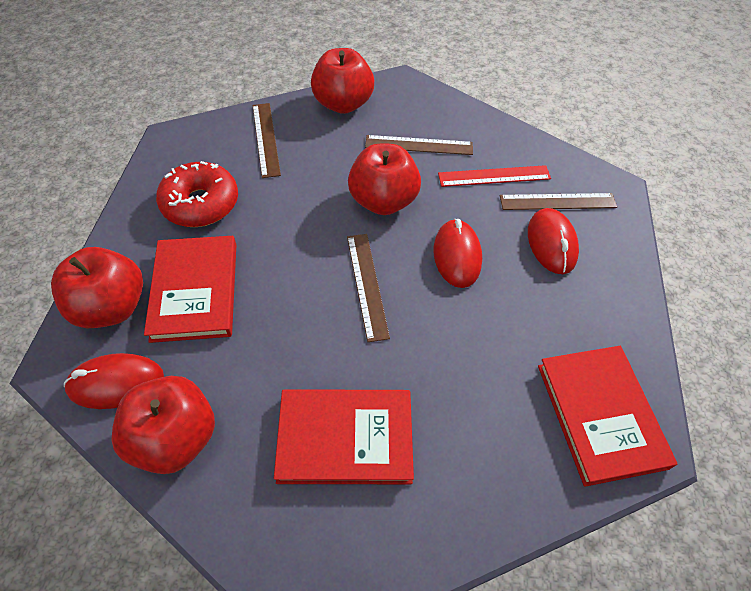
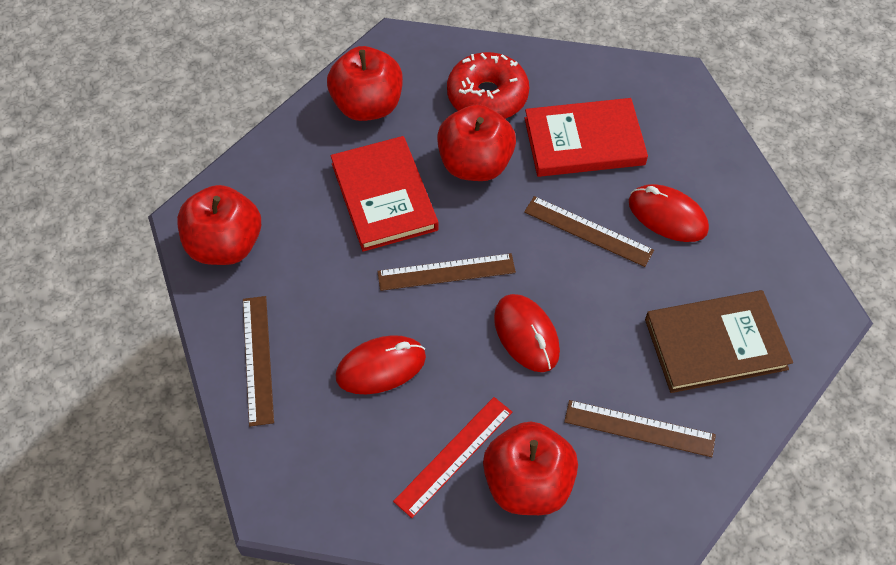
brown book: none = 0 -> [645,290,793,393] = 1
red book: [144,236,236,343] [274,389,414,484] [538,346,677,487] = 3 -> [331,136,438,252] [524,98,648,177] = 2

